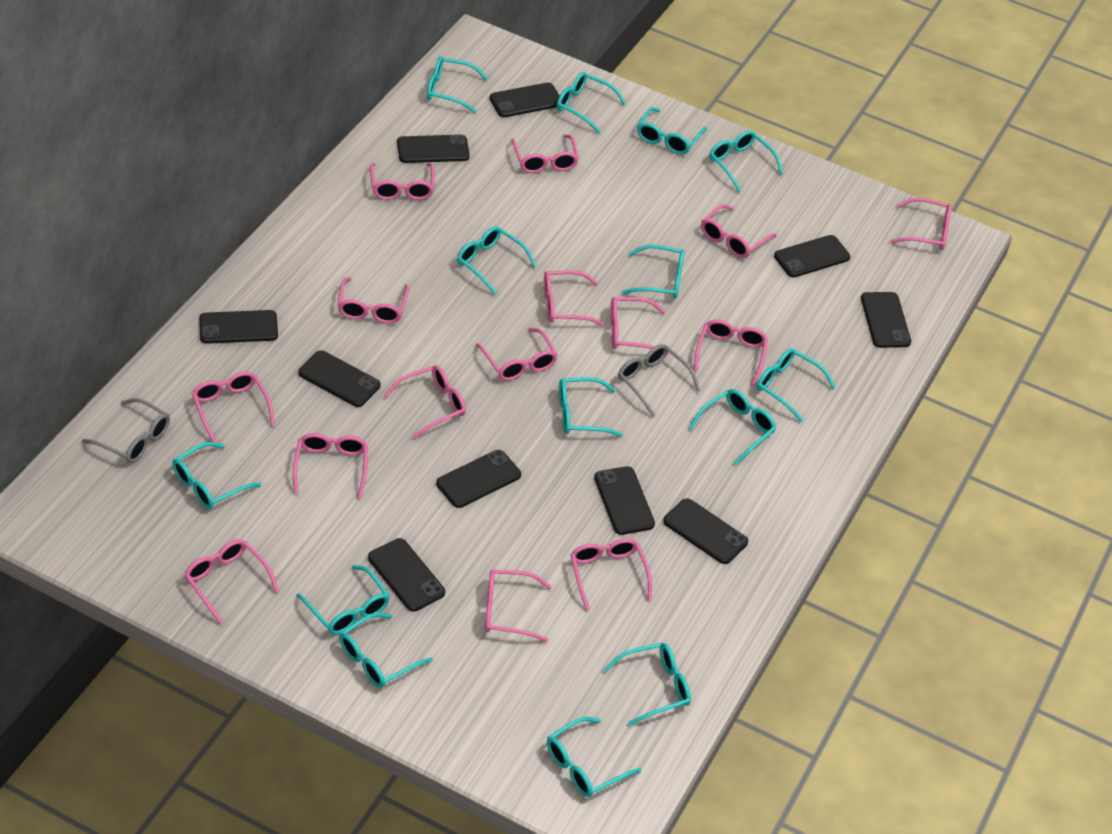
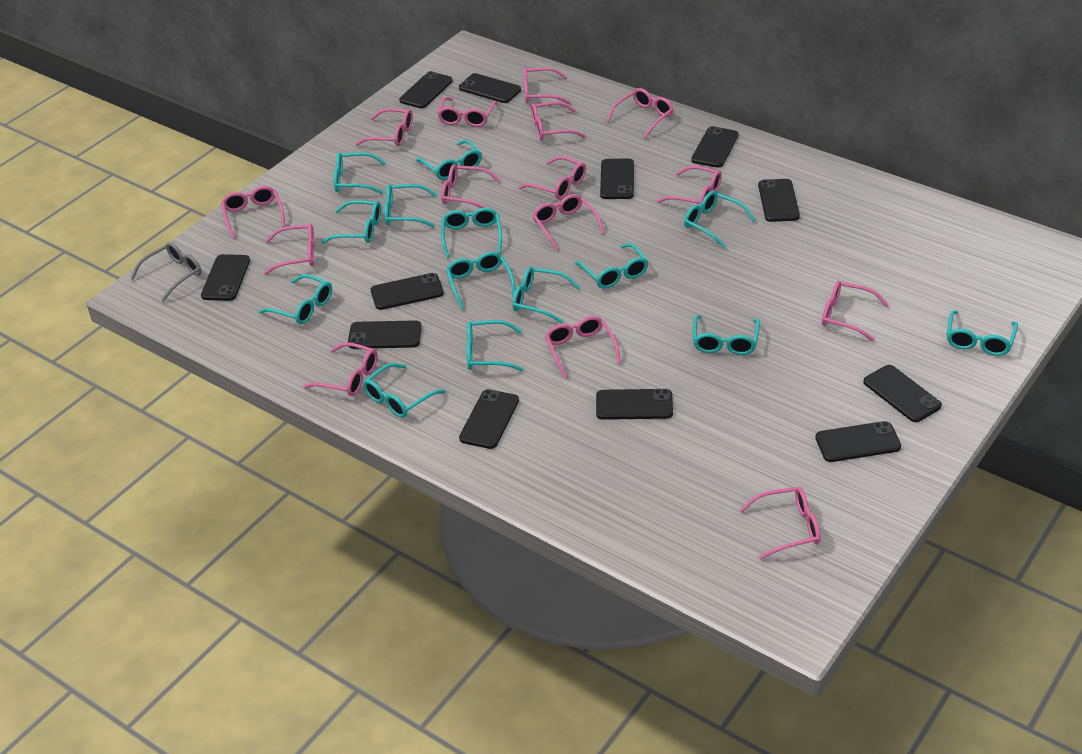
black phone: [199,310,278,344] [298,350,380,407] [368,538,445,612] [397,134,470,163] [436,450,521,508] [490,83,560,117] [594,466,655,535] [663,498,748,564] [774,235,850,277] [861,292,911,348] = 10 -> [201,254,250,301] [348,320,422,349] [371,273,444,310] [399,71,453,108] [459,73,521,103] [459,389,519,449] [596,389,673,420] [600,158,634,199] [691,126,739,168] [758,179,800,222] [815,421,901,462] [863,365,942,422] = 12
grey glasses: [82,398,170,463] [618,344,700,417] = 2 -> [130,242,202,302] = 1

